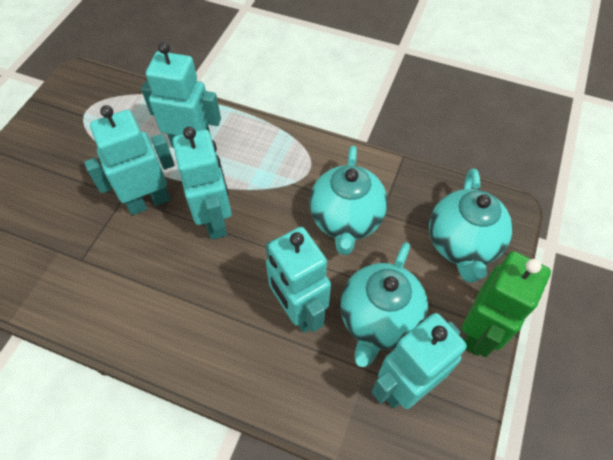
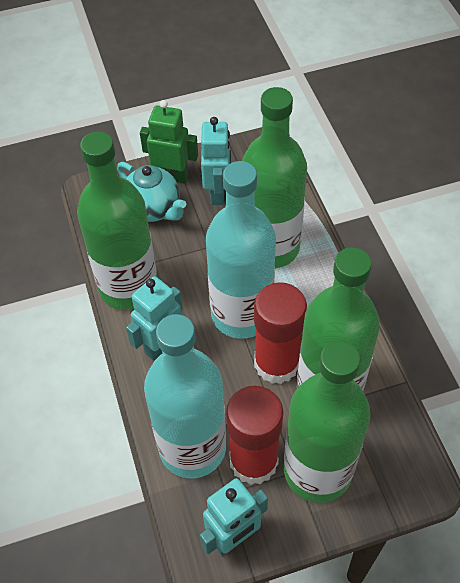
green bottle: none = 0 -> [77,131,157,310] [242,87,307,268] [284,341,370,503] [297,247,380,391] = 4
red glue stick: none = 0 -> [226,386,283,485] [254,282,307,384] = 2
turquoise bottle: none = 0 -> [144,314,226,478] [206,161,276,339] = 2
turquoise robot: [84,105,175,215] [141,42,221,148] [173,127,232,240] [266,227,331,333] [372,313,467,409] = 5 -> [126,276,182,361] [200,478,268,555] [201,117,231,205] = 3
turquoise teapot: [309,146,388,255] [340,242,428,367] [429,168,513,283] = 3 -> [117,162,186,222] = 1

